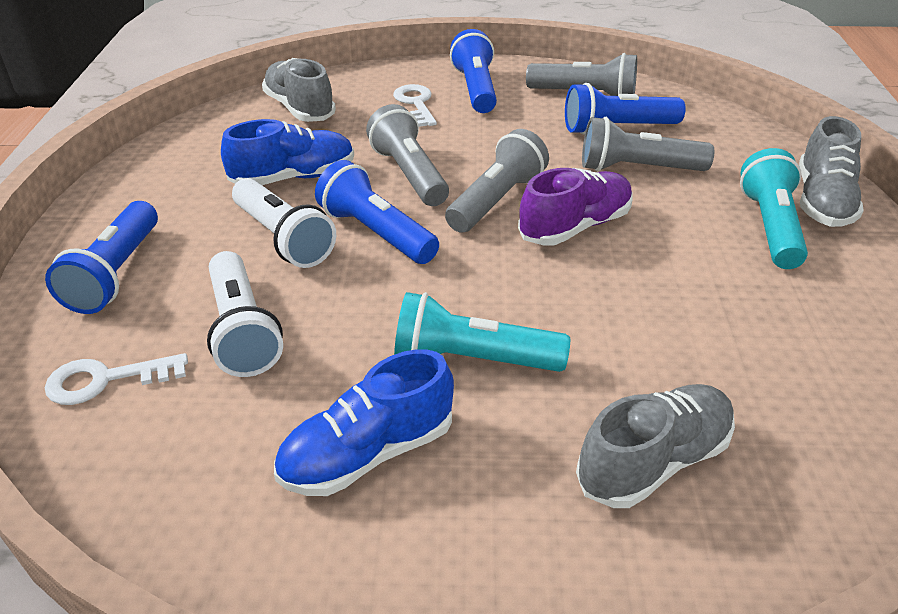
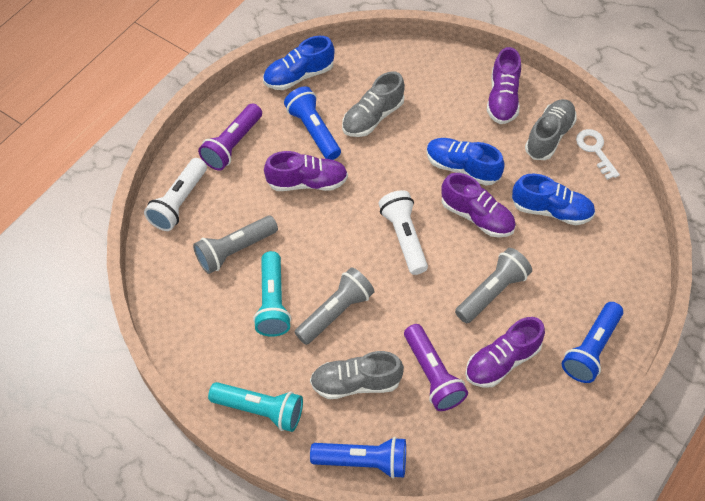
blue flashlight: [45,201,158,314] [315,160,439,264] [450,29,497,113] [565,83,686,135] = 4 -> [284,86,341,160] [310,437,406,479] [562,302,623,383] = 3
blue shoe: [221,119,354,185] [274,349,454,496] = 2 -> [263,36,335,90] [426,138,505,186] [512,174,595,225] = 3
grey flashlight: [366,104,449,206] [445,129,549,233] [526,53,637,96] [582,117,714,171] = 4 -> [193,216,278,274] [295,267,374,345] [455,248,532,323] = 3
purple flashlight: none = 0 -> [198,103,262,171] [404,324,468,411] = 2
purple shoe: [518,168,633,246] = 1 -> [264,151,348,191] [441,173,516,238] [465,317,545,388] [487,47,521,124] = 4
white key: [45,353,188,405] [393,84,437,127] = 2 -> [576,129,620,180] = 1

